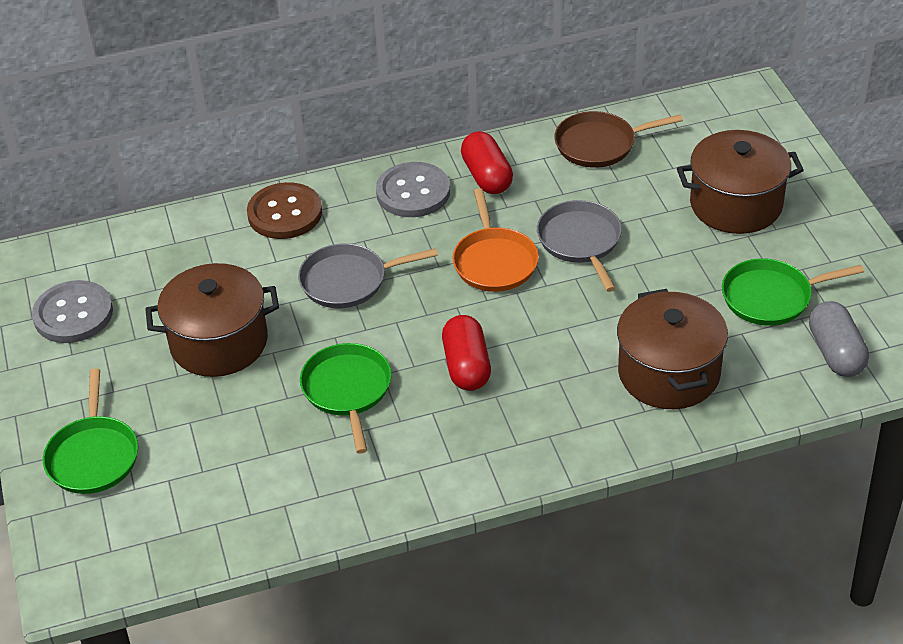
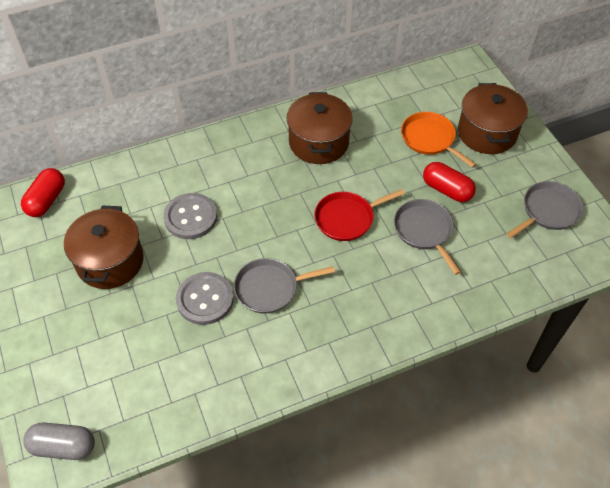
brown button: [247,182,322,239] = 1 -> none = 0
brown pan: [554,111,683,168] = 1 -> none = 0
green pan: [43,369,138,494] [300,343,392,454] [722,259,864,326] = 3 -> none = 0
grey pan: [298,243,438,308] [537,200,622,292] = 2 -> [234,258,335,314] [394,199,461,275] [507,181,583,238] = 3
red pan: none = 0 -> [315,189,405,241] = 1

